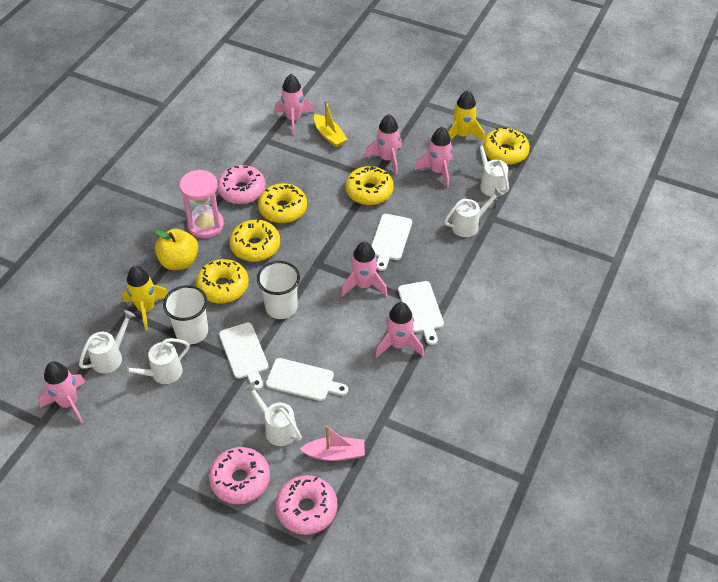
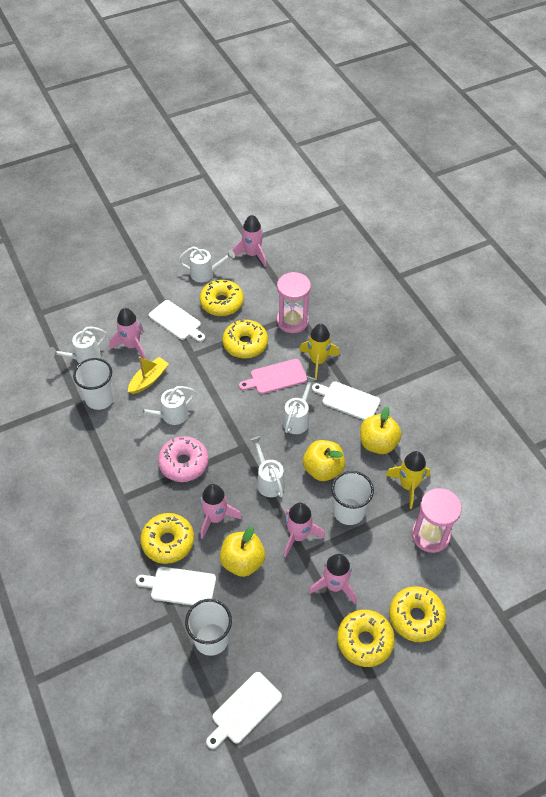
pink boat: [300,426,365,461] = 1 -> none = 0
pink cutting board: none = 0 -> [239,359,307,394] = 1
pink donut: [209,447,270,504] [217,165,266,204] [275,475,337,535] = 3 -> [158,436,209,482] = 1
pink hourglass: [179,170,224,238] = 1 -> [277,272,311,333] [412,488,462,553] = 2
pink rocket: [38,361,86,424] [274,74,314,135] [341,242,387,297] [364,114,402,175] [376,302,424,358] [415,127,453,188] = 6 -> [109,308,146,359] [200,484,242,539] [233,215,266,267] [284,503,325,557] [309,554,357,604] = 5
white cup: [163,285,208,344] [257,261,300,319] = 2 -> [73,358,114,410] [185,599,232,656] [331,471,374,525] = 3
yellow apple: [155,229,198,270] = 1 -> [220,526,265,577] [303,440,345,481] [360,406,402,454] = 3

